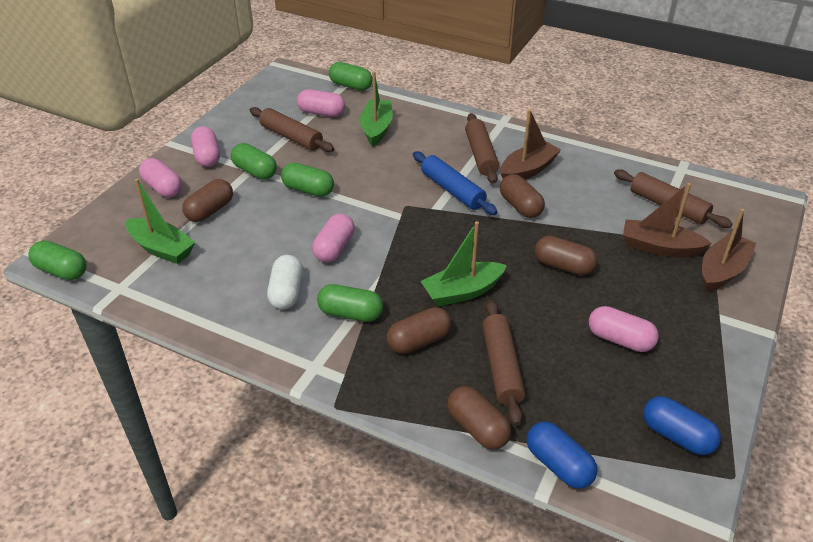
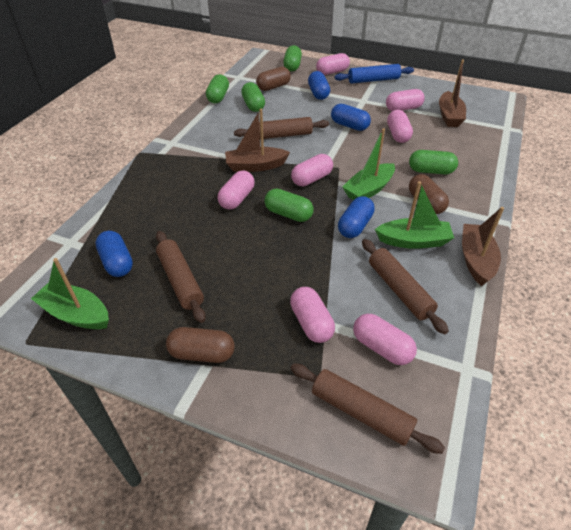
blue capsule: [527,422,597,489] [643,396,721,455] = 2 -> [95,231,133,277] [308,71,330,100] [331,104,371,131] [338,196,375,238] = 4
brown capsule: [182,179,233,222] [387,307,452,354] [447,386,511,449] [500,174,545,218] [535,236,597,276] = 5 -> [166,327,235,363] [256,67,291,91] [409,174,449,214] = 3
pink capsule: [139,158,182,197] [191,126,220,167] [297,89,345,117] [312,213,355,262] [589,306,659,352] = 5 -> [218,170,255,210] [290,287,335,343] [291,154,333,186] [316,53,350,75] [353,314,417,365] [386,89,425,111] [387,110,413,143] = 7
white capsule: [267,255,303,309] = 1 -> none = 0

